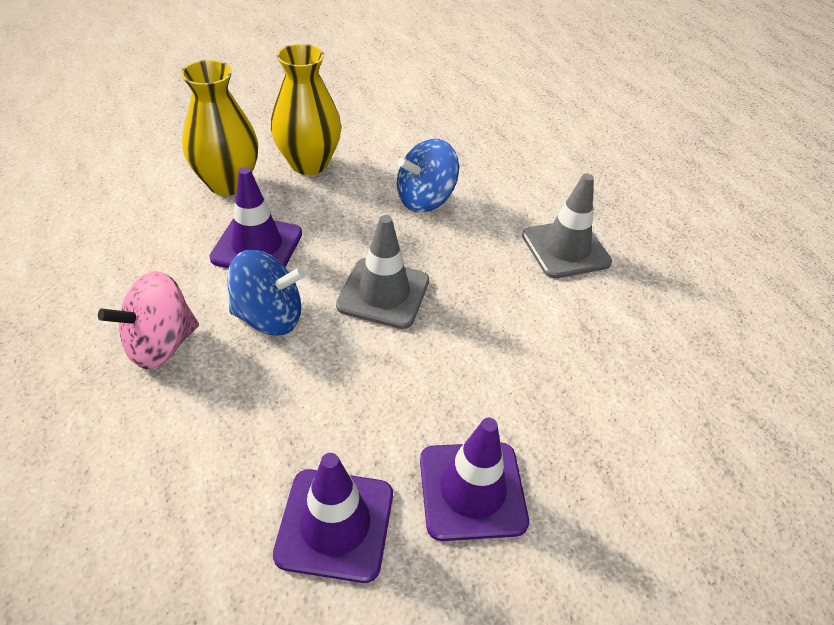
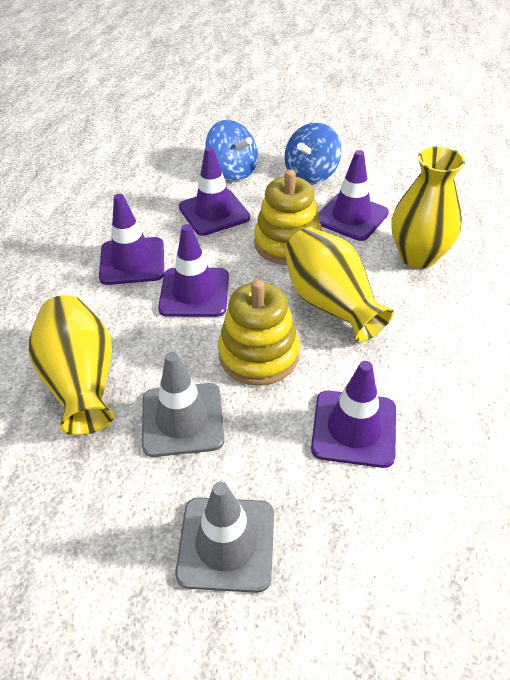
pink spinning top: [98,271,199,369] = 1 -> none = 0
purple traffic cone: [209,167,302,268] [273,453,393,583] [420,418,529,541] = 3 -> [99,194,164,285] [158,224,229,317] [179,146,250,236] [311,361,396,468] [318,150,389,241] = 5
yellow stacking toy: none = 0 -> [218,279,300,386] [254,169,322,265] = 2
yellow vase: [181,60,258,196] [271,44,341,175] = 2 -> [29,295,114,435] [284,227,394,342] [391,146,465,269] = 3

